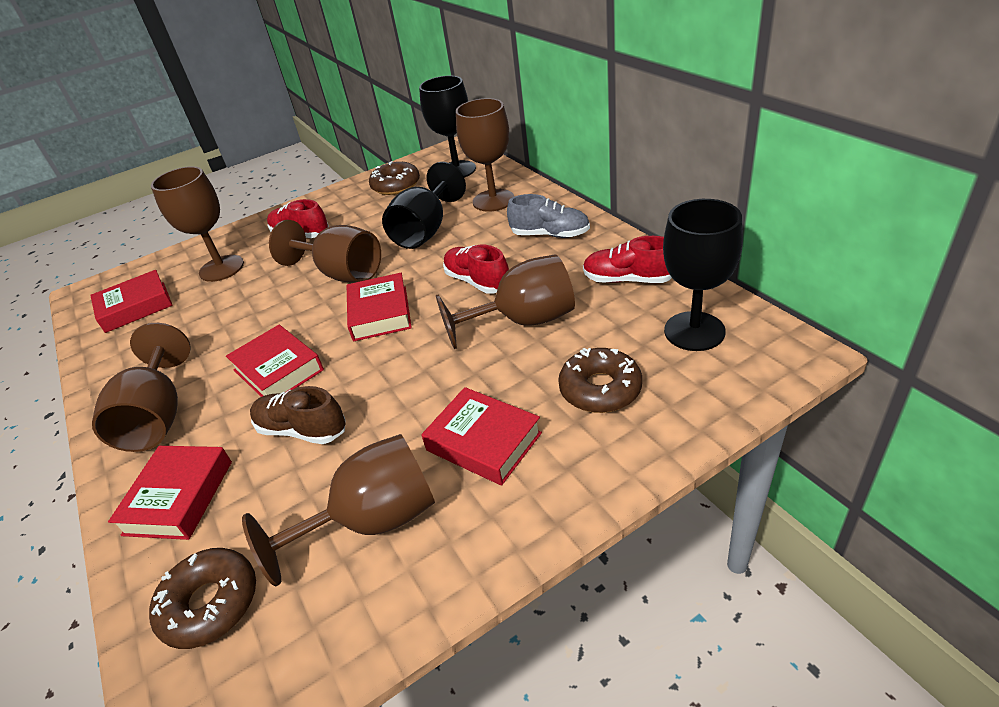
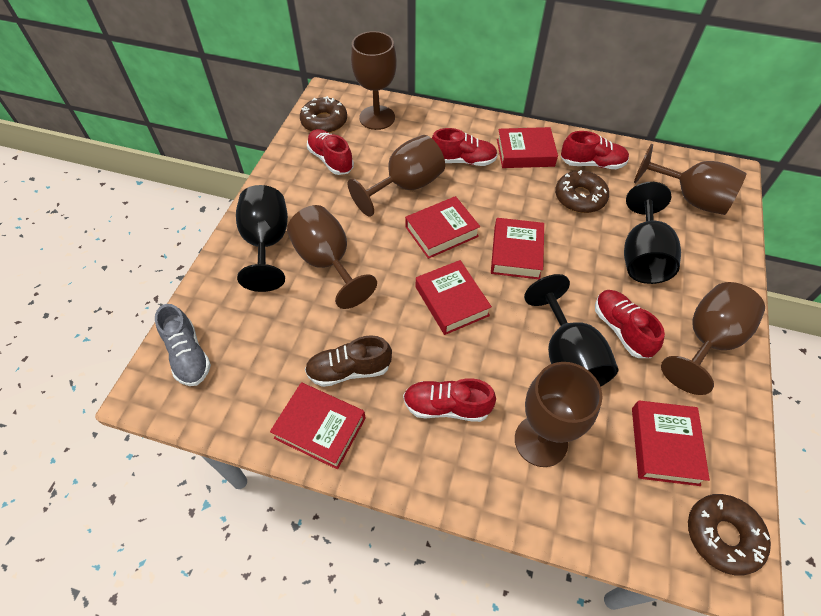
red book: [90,270,173,333] [108,446,232,540] [226,325,324,397] [347,273,412,341] [421,387,542,486] = 5 -> [270,383,366,469] [405,196,480,259] [416,260,492,335] [491,218,544,279] [497,127,558,168] [632,400,710,486] = 6
red shoe: [267,199,329,238] [443,245,509,294] [583,236,672,283] = 3 -> [307,129,354,175] [403,378,496,422] [432,128,498,166] [561,131,629,169] [595,290,665,358] = 5

